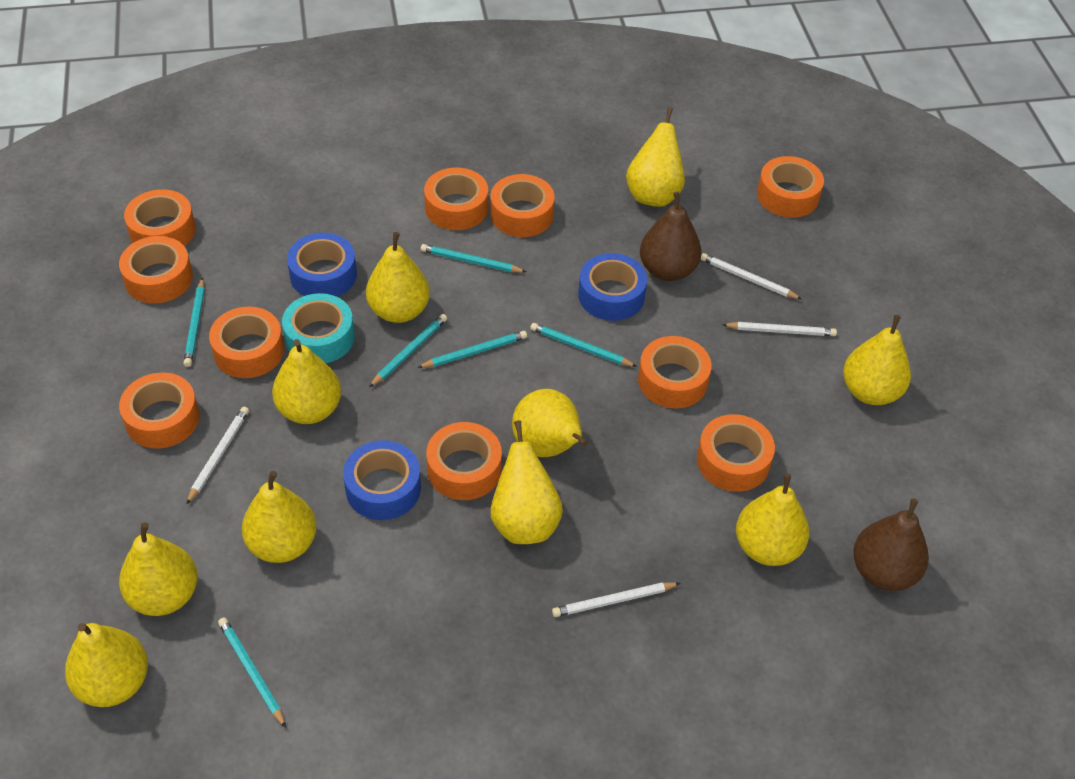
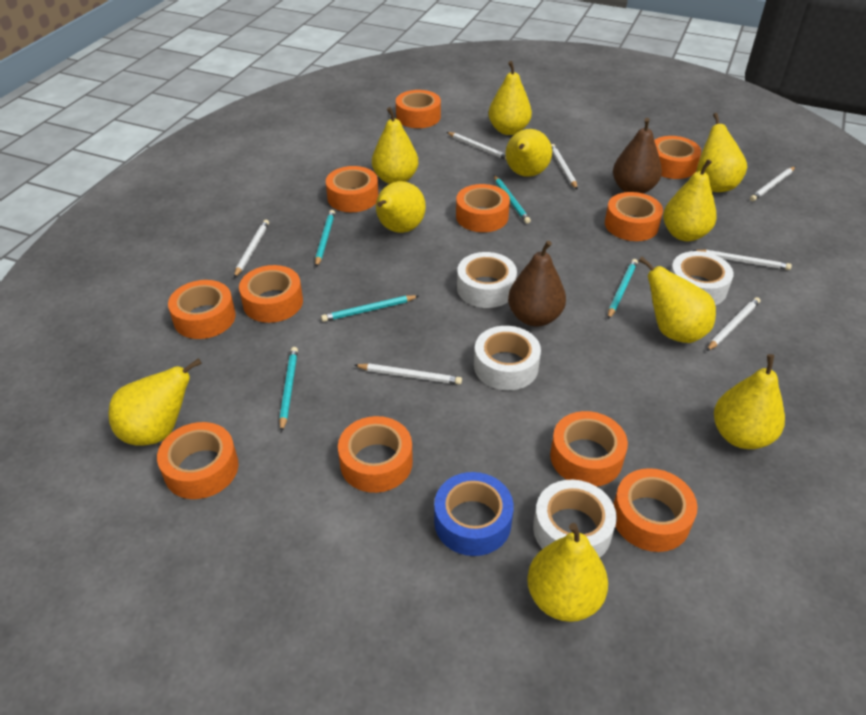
blue tape: [287,233,357,297] [343,440,421,520] [578,253,647,321] = 3 -> [434,472,514,556] = 1
orange tape: [119,236,193,304] [119,372,200,449] [124,189,196,246] [209,307,284,378] [424,168,488,230] [426,422,502,500] [490,174,555,237] [638,336,711,409] [697,414,775,492] [757,156,824,218] = 10 -> [157,422,239,499] [168,280,236,339] [239,265,303,323] [326,166,379,212] [338,416,413,493] [396,90,441,128] [456,184,510,232] [550,411,628,487] [605,192,663,241] [613,468,697,552] [654,136,701,179] = 11
turquoise pencil: [183,278,205,367] [218,617,286,728] [369,314,447,387] [417,331,527,368] [421,244,526,272] [530,323,637,367] = 6 -> [279,347,298,432] [315,210,335,267] [321,295,418,322] [494,175,531,224] [608,259,638,319] = 5
turquoise tape: [282,293,355,363] = 1 -> none = 0
white pencil: [186,407,249,505] [552,582,680,617] [701,253,802,299] [722,322,837,336] = 4 -> [234,220,269,278] [354,363,462,385] [447,132,506,160] [551,144,578,190] [692,250,792,270] [707,297,760,351] [750,167,795,201] = 7
white tape: none = 0 -> [457,252,517,308] [474,326,541,390] [533,480,617,558] [670,251,734,305] = 4

